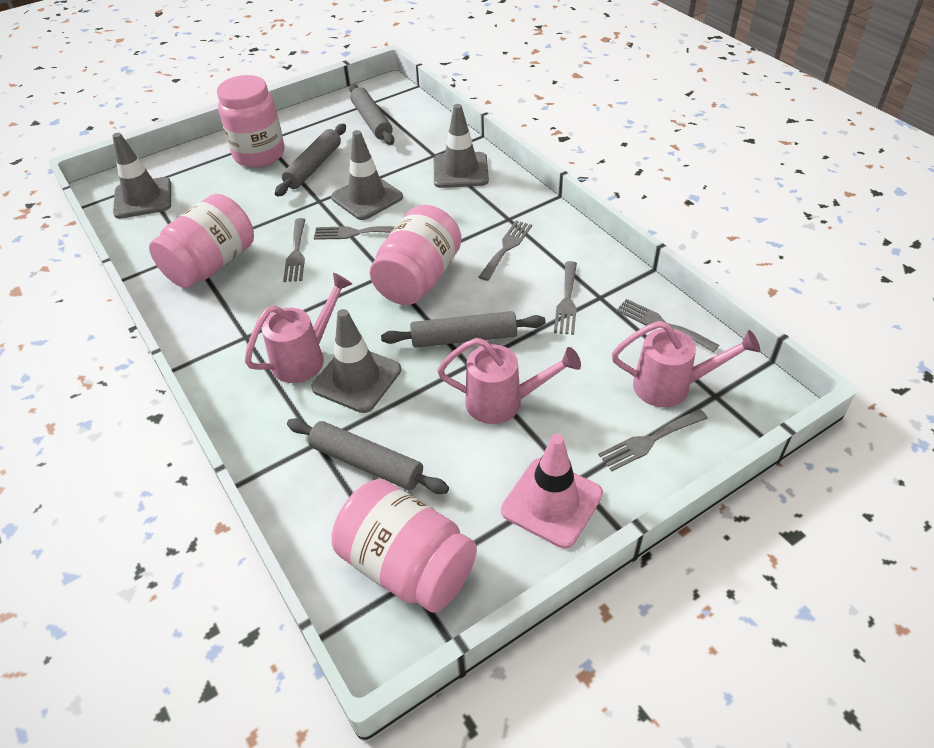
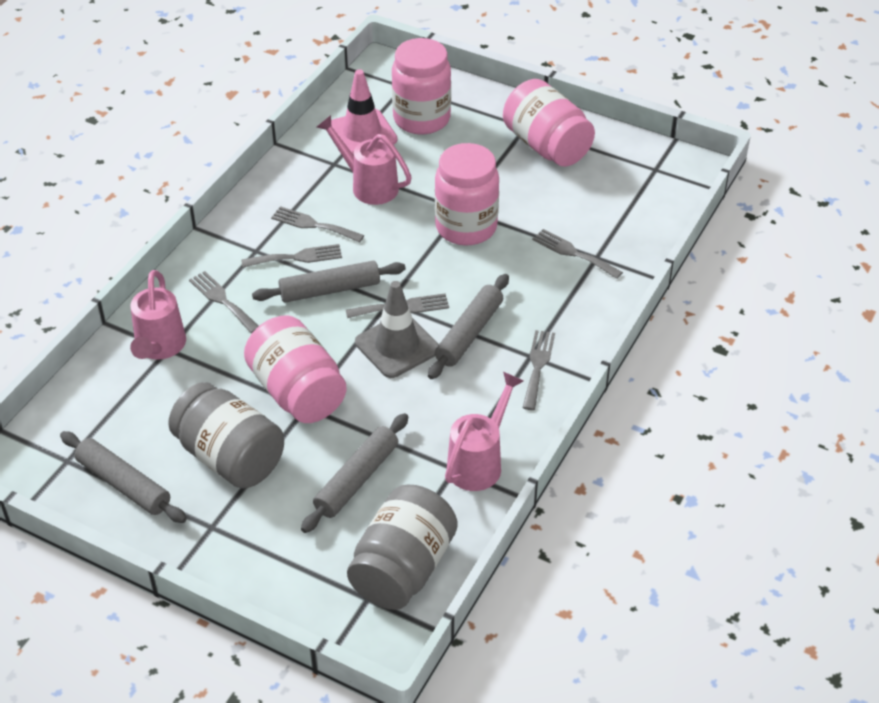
grey jar: none = 0 -> [168,382,284,489] [347,485,458,610] = 2
grey traffic cone: [112,133,171,219] [311,309,401,413] [331,130,403,220] [434,104,489,188] = 4 -> [355,281,439,378] = 1

